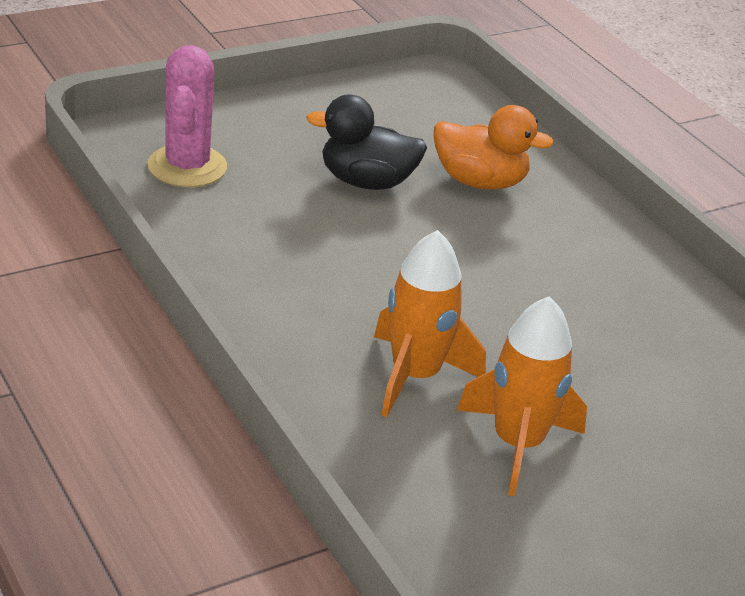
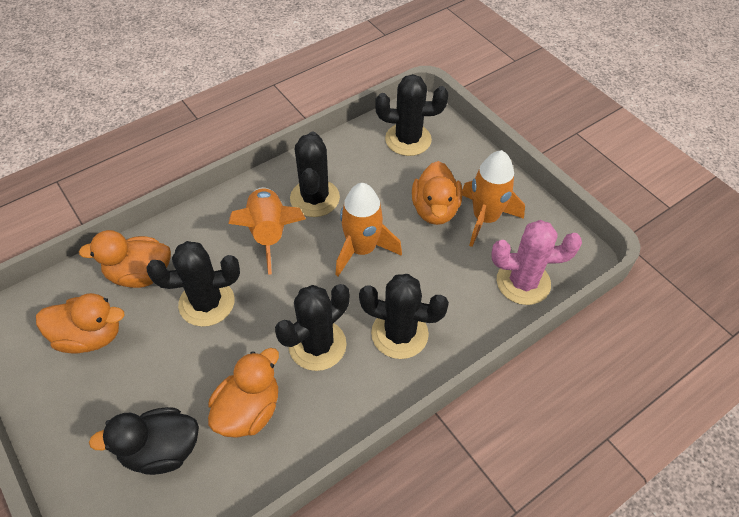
black cactus: none = 0 -> [147,241,240,327] [275,284,350,371] [290,132,340,217] [359,274,449,359] [375,74,448,156] = 5
orange duck: [434,105,554,190] = 1 -> [36,293,125,354] [79,230,171,288] [208,348,279,438] [412,161,462,225] = 4
orange rocket: [374,230,486,417] [457,296,587,496] = 2 -> [228,187,306,275] [335,183,402,276] [462,150,525,247] = 3

